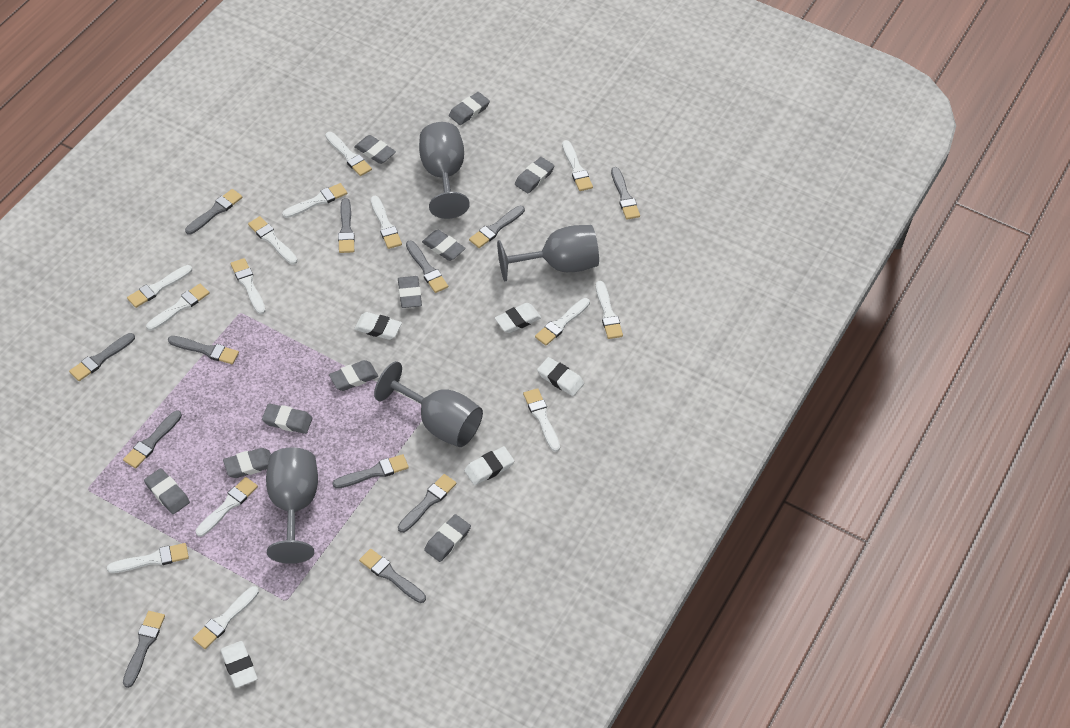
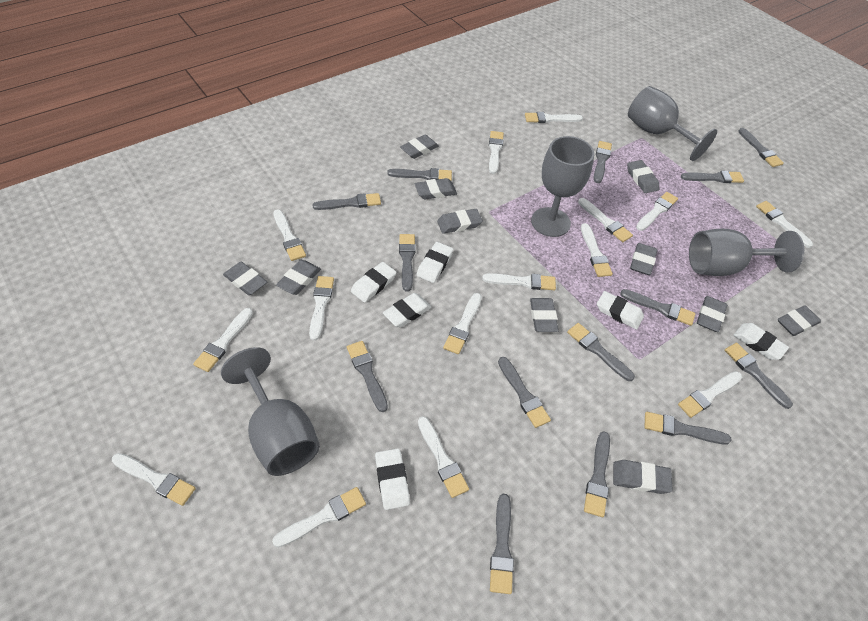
grey brush: [69,333,135,381] [123,410,182,469] [123,611,165,688] [168,336,239,364] [185,189,242,235] [333,454,409,489] [338,198,355,253] [359,549,426,603] [398,474,456,533] [406,240,448,293] [469,206,525,248] [611,167,640,219] = 12 -> [312,193,381,210] [347,341,388,412] [387,168,452,181] [399,234,416,291] [490,494,514,594] [498,357,551,428] [567,323,635,381] [584,431,610,517] [594,141,612,183] [620,289,695,326] [645,412,731,444] [681,171,744,183] [724,343,793,409] [738,128,784,167] = 14
grey eraser: [144,468,190,514] [223,448,271,478] [262,404,313,434] [329,360,378,391] [354,135,396,164] [398,276,422,308] [422,230,466,261] [424,514,471,562] [449,92,490,125] [515,157,555,193] = 10 -> [223,262,267,295] [276,260,321,295] [400,135,439,159] [415,178,457,199] [437,209,483,234] [530,298,559,332] [613,460,673,494] [627,160,659,193] [630,243,657,275] [697,296,727,332] [778,305,821,336] = 11
white brush: [107,543,189,573] [127,265,192,308] [146,284,210,331] [193,586,259,649] [196,477,258,537] [231,258,265,314] [248,216,297,264] [282,183,347,218] [325,132,372,176] [371,196,402,249] [523,388,560,452] [535,298,590,345] [562,140,593,191] [596,281,623,339] = 14 -> [112,453,196,506] [193,308,253,372] [272,487,366,548] [273,209,306,261] [309,276,334,341] [418,416,469,498] [443,293,482,354] [482,273,556,290] [489,131,504,174] [525,112,583,123] [578,198,633,242] [581,223,613,277] [636,192,678,231] [678,371,742,418] [756,201,813,248] = 15
white eraser: [220,641,258,688] [354,312,402,340] [464,446,514,485] [495,303,541,333] [537,357,584,396] = 5 -> [351,262,396,303] [375,448,410,510] [383,293,431,327] [416,242,453,283] [597,291,644,330] [734,323,789,360] = 6

